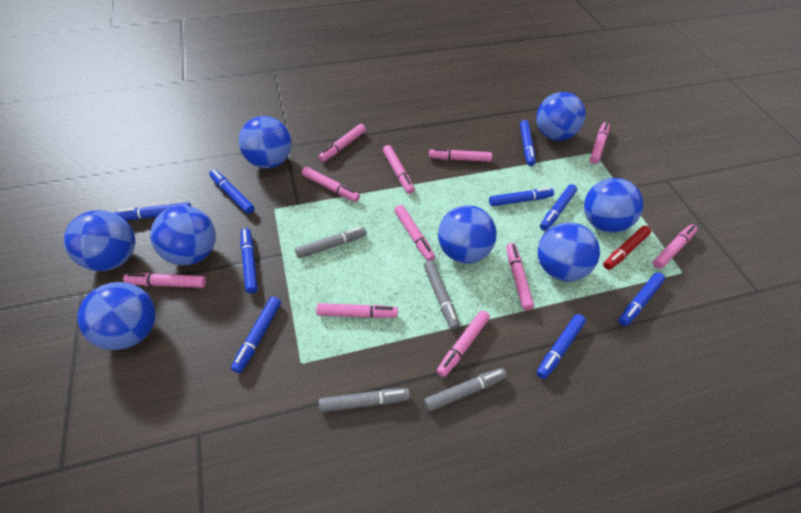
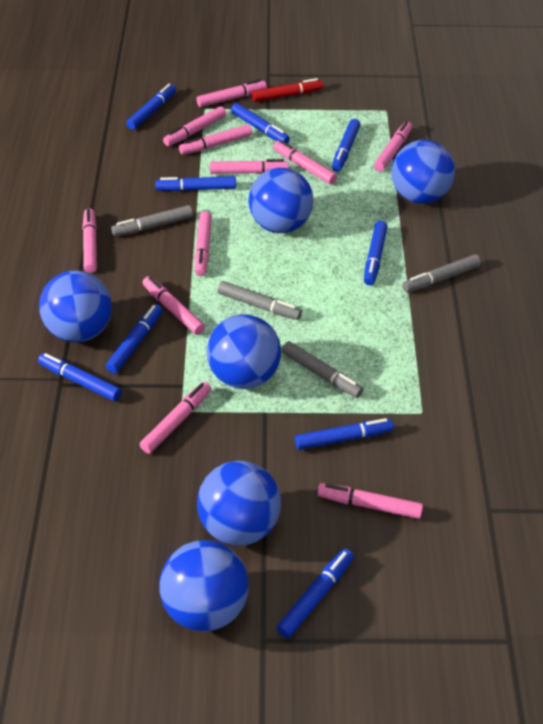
blue ball: [64,210,135,271] [77,282,156,350] [150,205,216,265] [239,116,292,168] [438,205,497,263] [536,92,586,141] [538,222,600,281] [584,178,643,233] = 8 -> [39,271,112,342] [159,540,249,632] [197,461,281,546] [207,314,281,389] [249,168,314,233] [392,140,455,204] = 6

